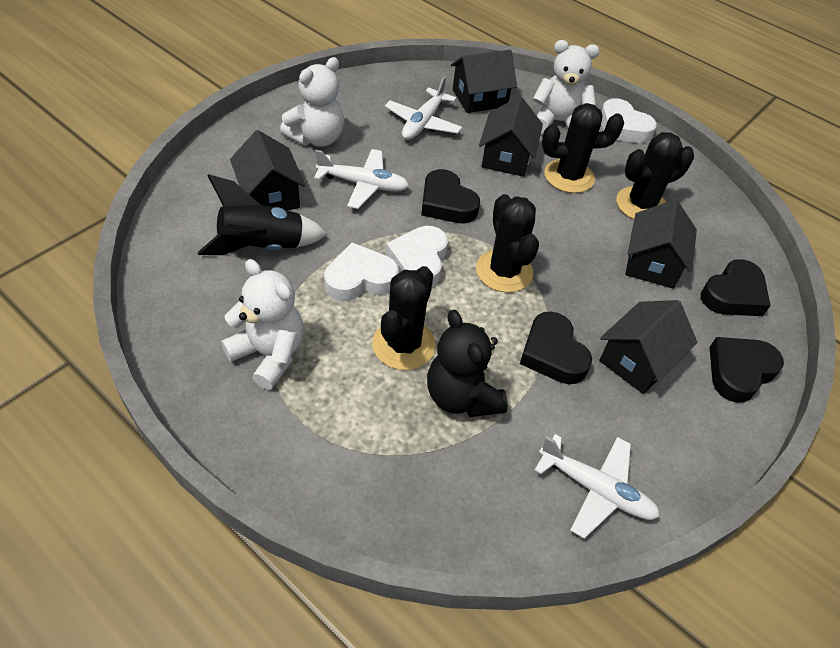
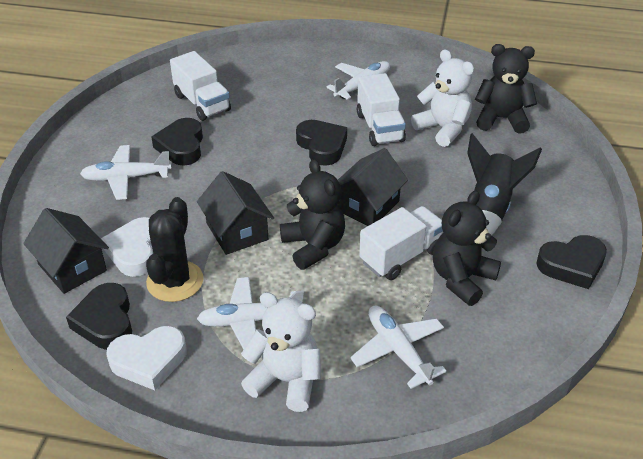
black cactus: [372,266,436,370] [476,194,539,293] [542,103,624,193] [616,132,694,219] = 4 -> [146,197,203,302] = 1
black house: [230,130,306,210] [451,50,517,113] [479,96,543,177] [599,300,697,394] [625,199,697,289] = 5 -> [23,208,109,294] [197,171,274,255] [338,148,408,226] = 3
black teddy bear: [427,310,508,417] = 1 -> [280,159,345,270] [433,191,501,306] [475,44,537,134] = 3
white heart: [324,242,399,301] [386,226,448,287] [601,98,657,143] = 3 -> [101,217,153,277] [106,326,187,390] = 2
white plane: [314,149,409,209] [385,76,462,140] [535,434,660,539] = 3 -> [80,145,171,200] [197,277,304,350] [326,61,390,100] [350,306,447,389] = 4
white teddy bear: [221,259,304,390] [280,57,344,147] [533,40,599,134] = 3 -> [241,292,321,412] [411,49,474,147] = 2
white truck: none = 0 -> [170,51,231,121] [357,73,406,146] [359,206,443,280] = 3

